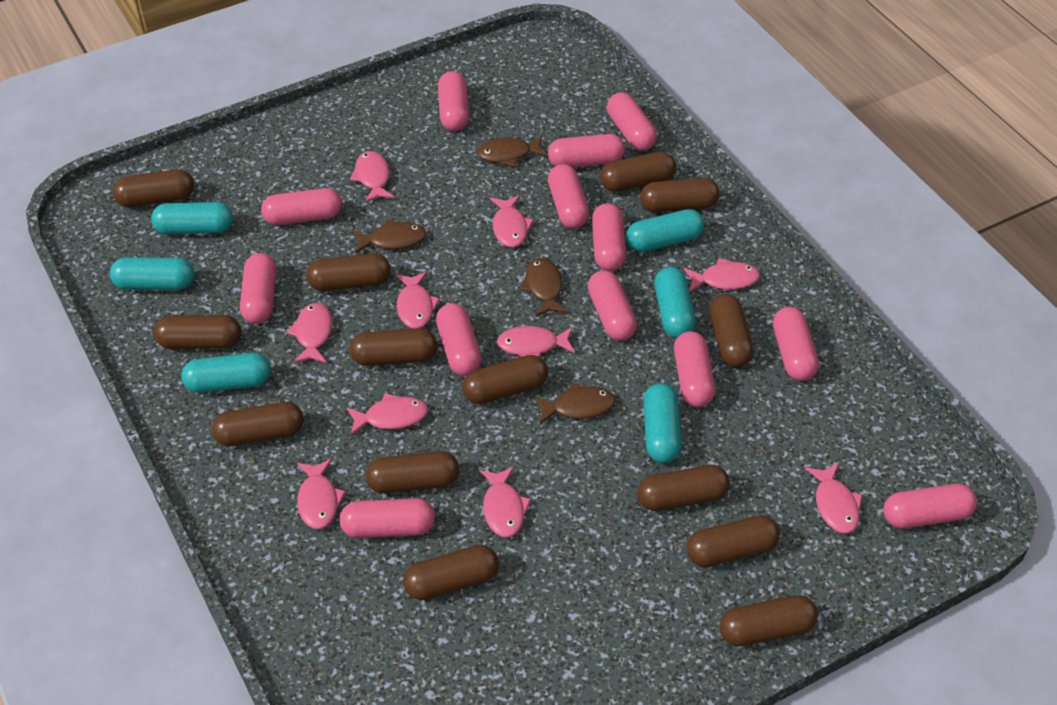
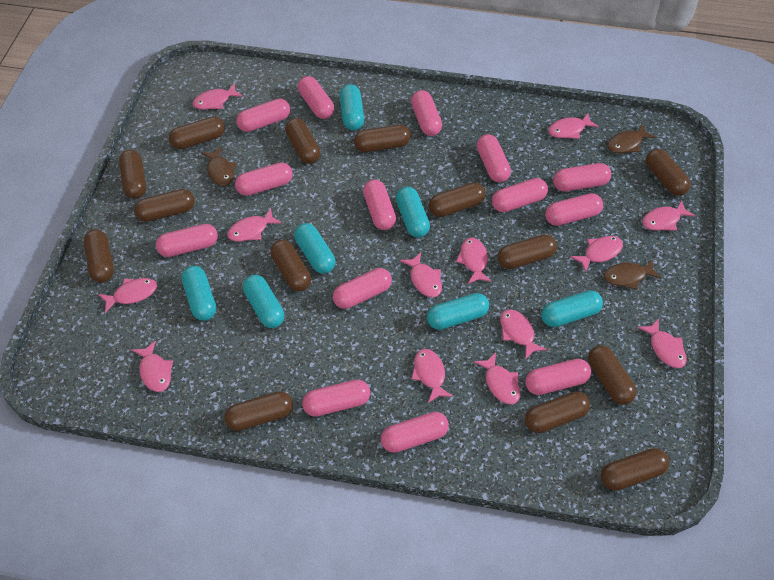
brown fish: [353,219,426,253] [477,136,547,167] [520,258,568,316] [534,383,615,424] = 4 -> [201,147,236,186] [604,259,661,289] [608,124,656,153] = 3
pink capsule: [240,253,276,324] [261,188,342,225] [339,498,435,538] [436,303,482,376] [438,71,469,131] [548,134,625,167] [548,164,589,229] [588,270,637,341] [592,203,626,271] [607,92,657,151] [674,331,715,407] [773,307,819,381] [883,484,977,529] = 13 -> [156,224,218,257] [235,162,293,196] [236,98,290,132] [298,76,334,119] [302,380,370,417] [333,268,392,309] [363,180,396,230] [381,412,449,453] [411,90,442,136] [477,134,511,182] [492,178,548,212] [525,359,591,395] [545,193,603,226] [553,163,611,192] = 14
pink fish: [287,303,332,363] [297,459,346,529] [347,393,428,435] [350,151,395,203] [396,272,440,329] [479,466,531,537] [490,195,534,248] [497,326,575,357] [684,258,760,292] [805,463,862,533] = 10 -> [98,278,157,313] [132,341,173,392] [193,83,243,110] [227,208,282,242] [400,252,442,297] [411,349,453,403] [456,238,492,284] [474,353,520,404] [500,309,547,360] [548,113,599,139] [571,236,623,272] [638,318,687,368] [642,200,695,231] = 13
turquoise capsule: [110,257,195,290] [151,202,233,234] [181,353,271,393] [626,209,704,252] [643,383,681,463] [654,267,696,338] = 6 -> [181,266,216,321] [243,275,285,328] [294,223,335,274] [339,84,364,130] [396,187,430,238] [427,293,489,330] [541,290,603,327] = 7

